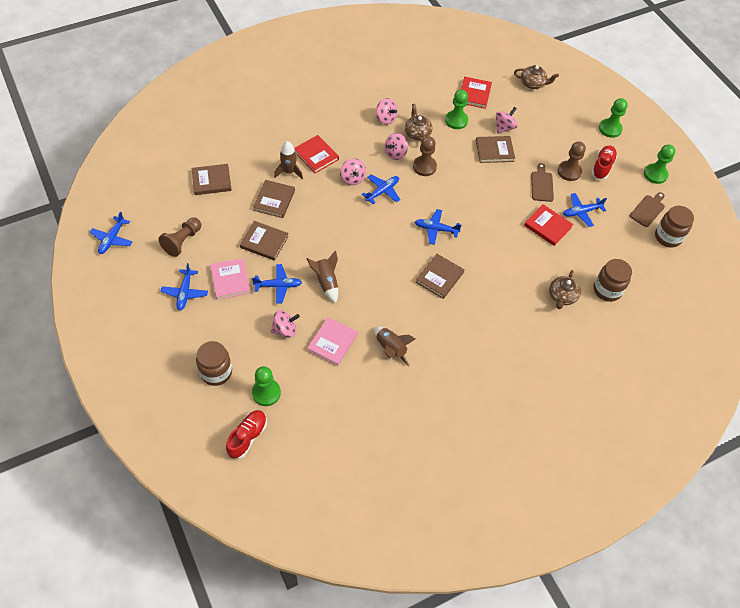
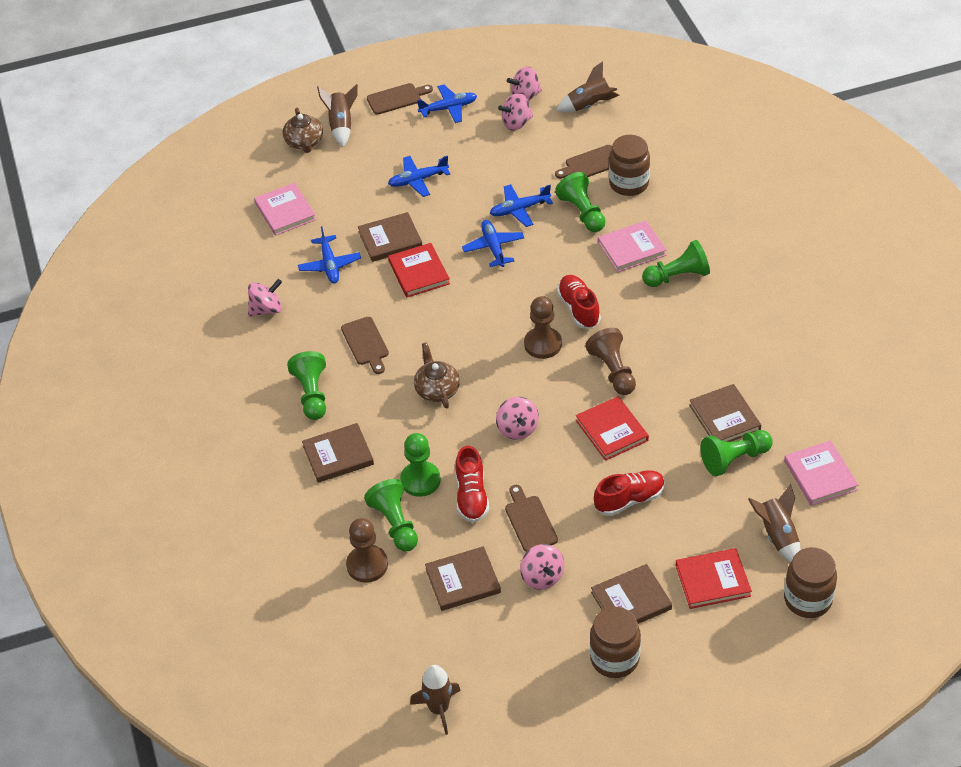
blue plane: [89,211,132,254] [160,263,208,311] [252,264,302,304] [362,175,400,204] [415,209,462,245] [563,193,607,227] = 6 -> [298,226,361,283] [388,156,450,197] [417,85,477,123] [462,220,524,267] [490,184,553,227] = 5
brown cutting board: [531,163,554,202] [630,192,665,227] = 2 -> [341,317,389,374] [367,83,433,115] [505,485,558,552] [555,145,612,179] = 4
brown rocket: [274,141,303,179] [306,250,338,303] [374,327,416,366] = 3 -> [317,84,358,147] [410,665,461,735] [556,61,620,112] [748,484,801,563] = 4
brown teapot: [405,104,433,141] [514,65,559,89] [549,270,581,309] = 3 -> [282,108,323,153] [414,342,460,409] = 2
green pawn: [252,366,281,406] [445,90,468,129] [599,98,628,138] [644,144,675,184] = 4 -> [287,351,326,420] [364,479,418,551] [400,433,441,497] [555,172,606,232] [642,240,710,287] [700,430,773,476] = 6
pink book: [210,258,250,300] [307,317,358,366] = 2 -> [254,183,316,236] [598,221,667,272] [784,441,858,506] = 3
red shoe: [226,410,267,459] [592,145,617,180] = 2 -> [455,446,489,523] [557,275,601,329] [594,470,665,516] = 3

